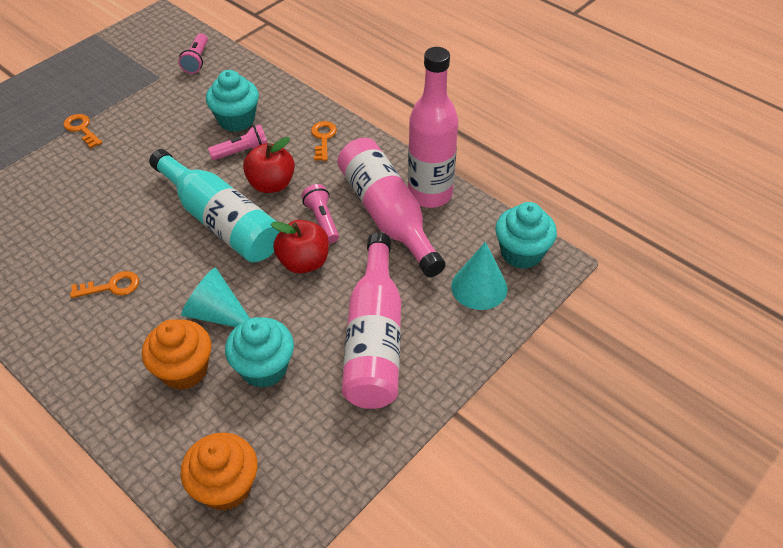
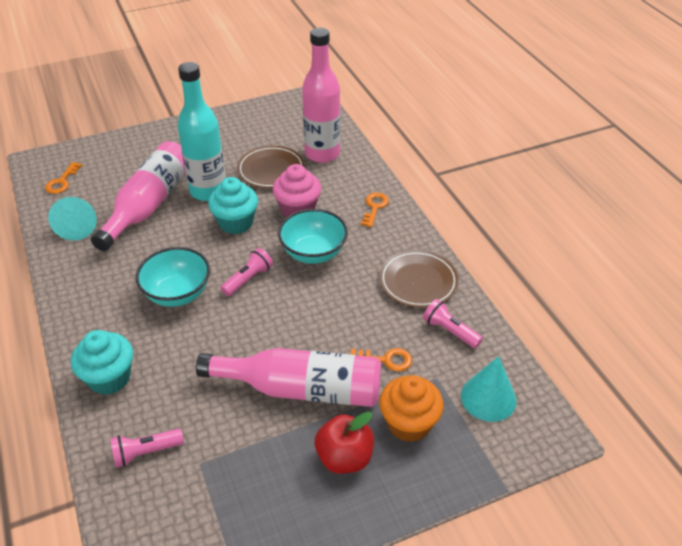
brown plate: none = 0 -> [237,146,305,188] [379,250,459,308] = 2
orange cupcake: [142,319,212,390] [181,433,258,511] = 2 -> [379,375,444,442] = 1
pink cupcake: none = 0 -> [272,164,321,217] = 1
red apple: [243,137,295,193] [271,220,329,274] = 2 -> [315,412,374,474] = 1
turquoise bowl: none = 0 -> [136,247,210,307] [278,209,348,264] = 2
turquoise cupcake: [206,70,259,132] [225,317,294,388] [495,202,557,269] = 3 -> [71,330,133,395] [208,177,258,234] = 2

